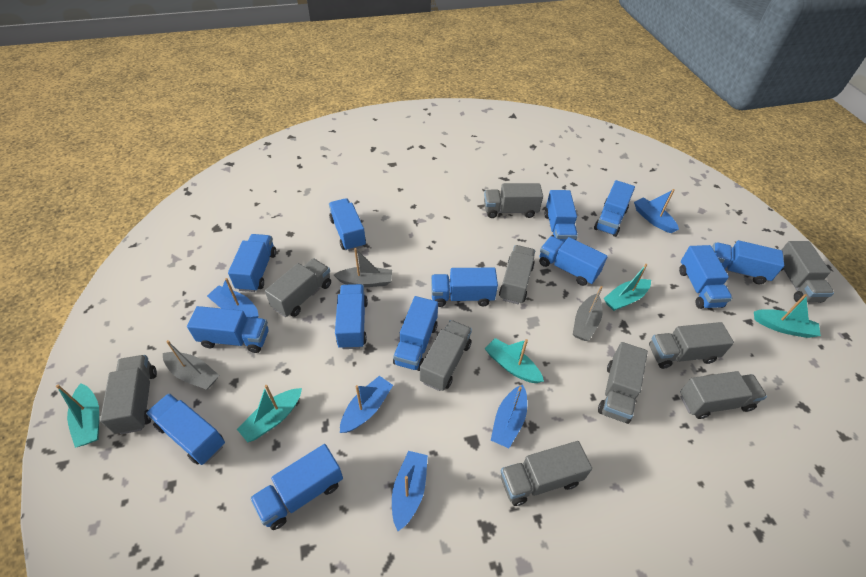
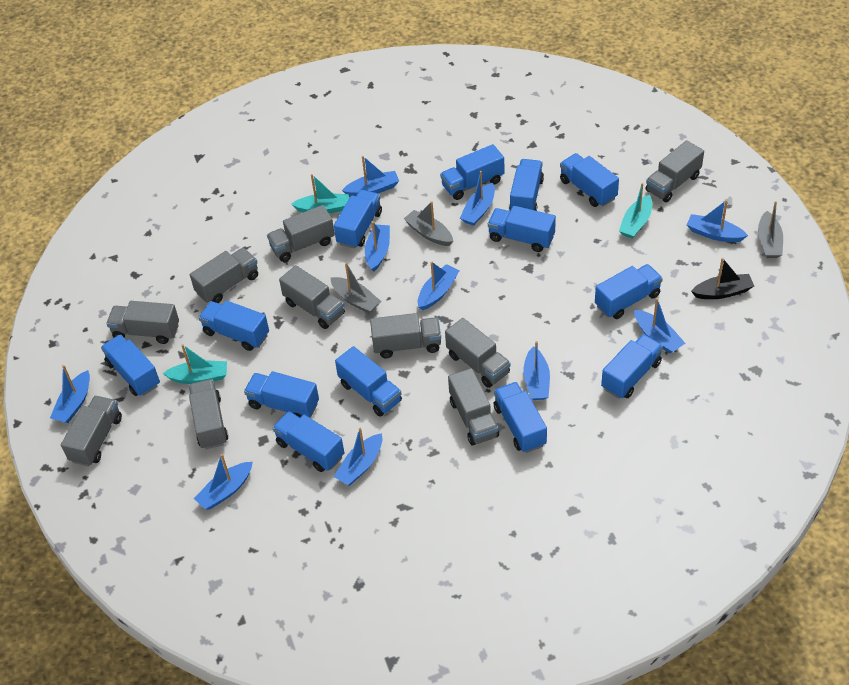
black boat: none = 0 -> [691,258,754,299] = 1
blue boat: [207,278,258,319] [340,376,393,433] [392,451,428,531] [491,385,527,448] [634,189,679,233] = 5 -> [50,365,90,423] [194,454,253,509] [334,428,382,485] [342,156,399,197] [365,221,390,272] [418,262,460,310] [460,171,495,226] [523,341,550,400] [634,298,685,353] [687,200,748,242] = 10
turquoise boat: [56,383,99,448] [237,385,302,442] [485,338,544,383] [604,264,651,311] [754,294,821,338] = 5 -> [163,344,227,384] [291,174,349,213] [619,183,652,238] = 3

